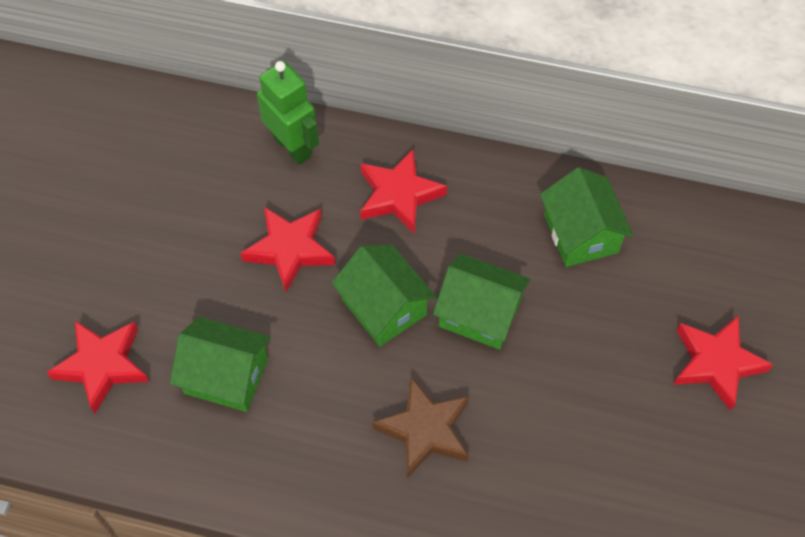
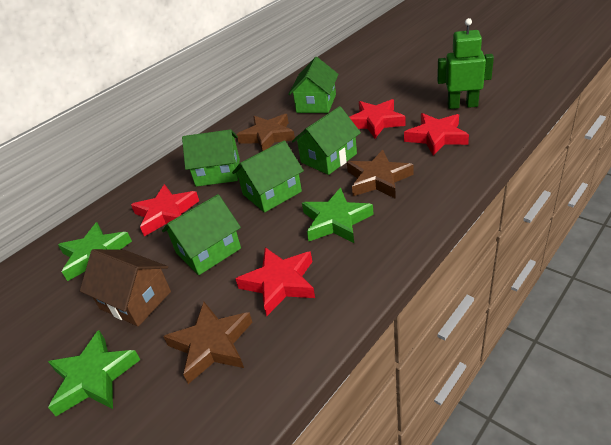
brown house: none = 0 -> [80,249,171,327] = 1
brown star: [372,377,469,478] = 1 -> [163,302,253,384] [237,114,295,151] [347,150,414,199] = 3
green house: [170,317,271,412] [332,244,436,346] [433,254,530,350] [540,167,634,267] = 4 -> [162,194,241,275] [182,129,240,187] [232,141,304,212] [288,57,339,113] [292,106,361,175] = 5
green star: none = 0 -> [48,330,141,416] [58,222,132,281] [302,188,374,243] = 3

